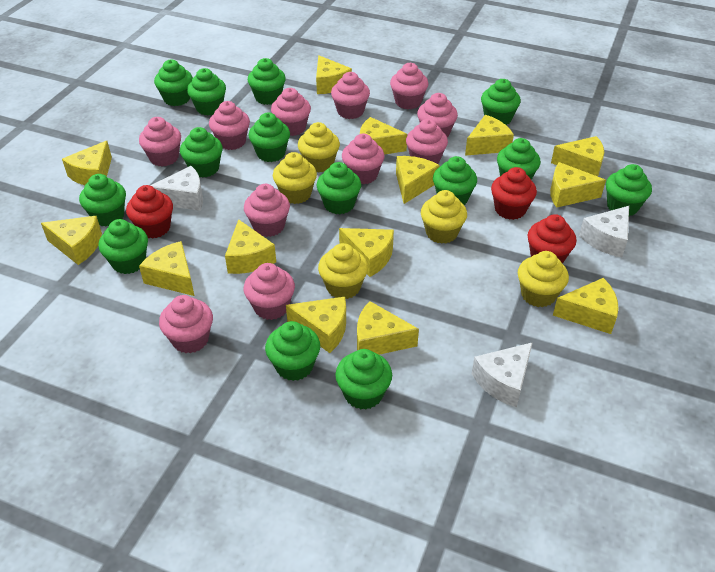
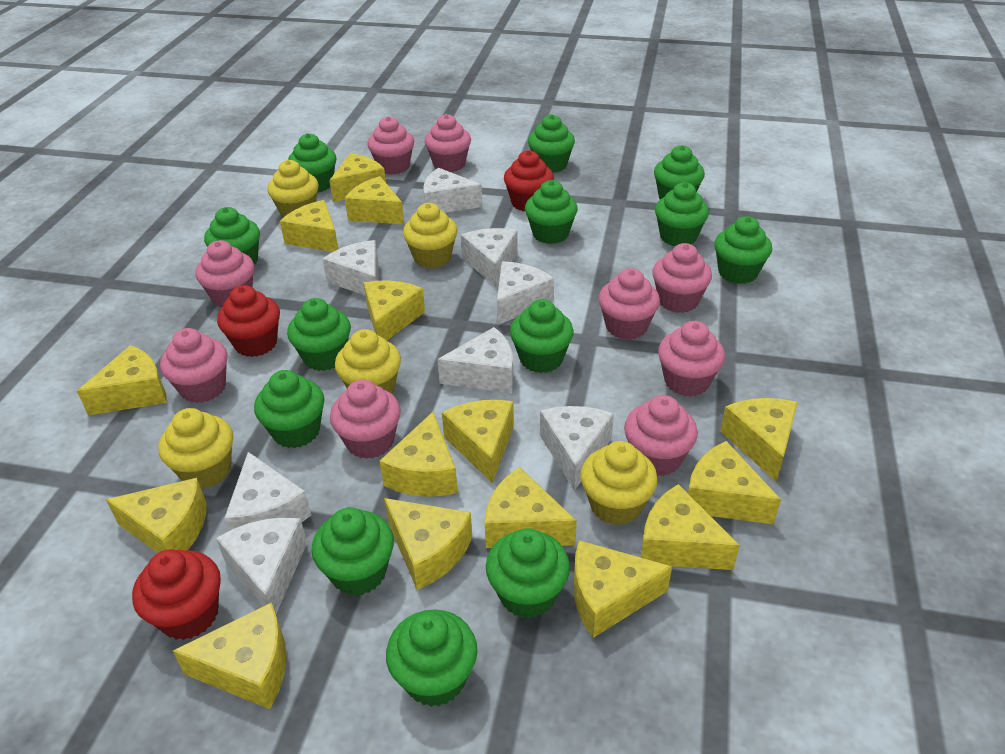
green cupcake: [79,174,126,227] [99,219,148,274] [154,59,193,106] [180,127,223,178] [187,68,226,116] [248,58,286,105] [248,113,290,162] [265,321,320,381] [317,162,361,214] [335,349,392,410] [433,156,477,205] [481,79,521,125] [497,138,540,180] [606,164,652,216] = 14 -> [204,207,260,266] [254,370,325,448] [287,298,351,371] [288,133,337,192] [311,507,394,596] [386,609,478,707] [486,528,570,619] [510,299,574,373] [525,180,578,244] [528,114,575,173] [654,145,705,199] [655,182,709,246] [714,216,772,284] = 13
pink cupcake: [139,117,181,167] [159,295,213,353] [209,101,250,150] [244,184,290,237] [244,263,295,320] [271,88,311,136] [331,72,370,119] [342,134,385,184] [390,63,428,109] [406,119,448,164] [417,93,458,138] = 11 -> [160,328,227,403] [195,240,254,307] [330,380,401,459] [367,116,414,175] [425,114,471,172] [598,268,660,340] [624,395,698,476] [652,243,712,313] [658,321,725,397] = 9
white cheese: [150,166,203,211] [472,342,533,407] [579,206,629,258] = 3 -> [216,517,307,614] [224,452,311,531] [323,240,379,295] [423,168,482,213] [437,327,513,393] [461,228,518,287] [497,261,554,325] [540,406,614,491] = 8
yellow cheese: [41,216,102,265] [62,141,112,185] [139,241,194,296] [225,219,276,274] [286,297,346,353] [316,55,352,94] [339,228,394,277] [357,301,419,355] [360,117,407,155] [396,156,440,204] [465,115,514,156] [550,162,606,208] [551,136,604,176] [553,278,619,334] = 14 -> [77,345,167,415] [106,478,206,553] [173,602,286,709] [280,200,338,252] [329,153,386,202] [345,176,404,224] [364,280,425,341] [380,412,458,497] [384,498,472,590] [442,400,514,483] [485,467,577,548] [574,540,672,638] [641,484,740,570] [688,441,781,524] [720,398,798,482] = 15

